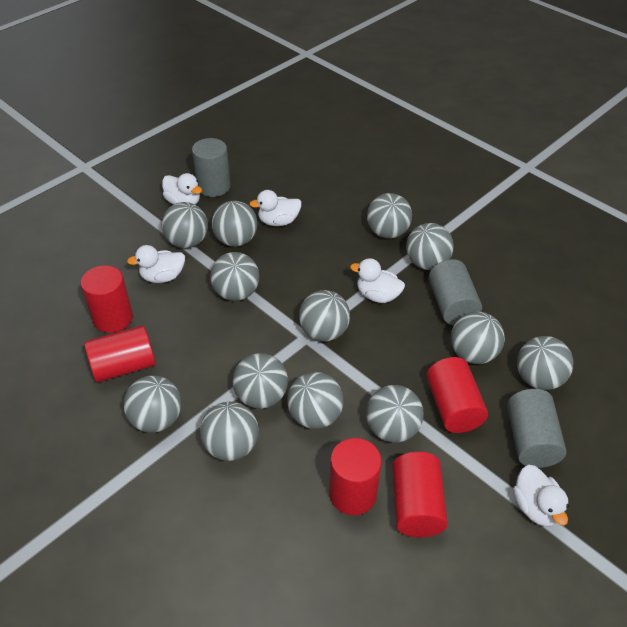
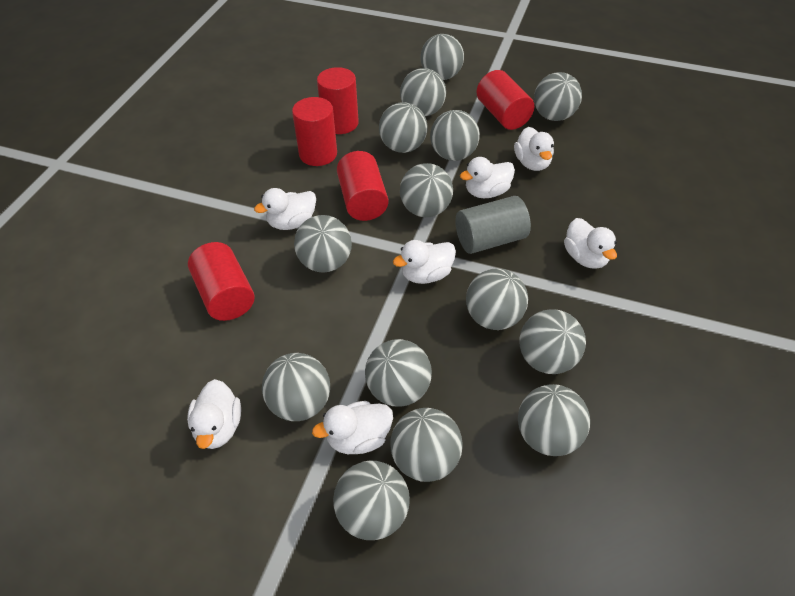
grey ball: [123,375,182,433] [162,202,208,248] [200,402,259,461] [210,252,259,301] [212,201,257,247] [232,353,288,409] [287,372,344,429] [299,290,350,342] [366,385,424,443] [367,193,412,239] [406,223,454,270] [451,312,505,364] [517,336,574,390] = 13 -> [262,353,330,421] [294,215,352,273] [333,460,410,540] [365,339,432,406] [379,102,428,153] [390,408,463,482] [400,68,446,116] [400,163,453,217] [420,34,464,80] [430,110,480,161] [466,269,528,330] [518,384,590,456] [519,309,586,374] [534,72,582,121] = 14
grey cylinder: [192,138,231,197] [429,259,482,325] [507,389,566,468] = 3 -> [455,196,531,254] = 1
white duck: [127,245,185,283] [162,173,202,204] [249,190,302,226] [350,258,405,303] [513,465,569,527] = 5 -> [187,379,241,449] [254,188,316,230] [312,401,393,454] [393,240,456,284] [460,157,515,198] [514,127,554,171] [564,218,617,269] = 7

